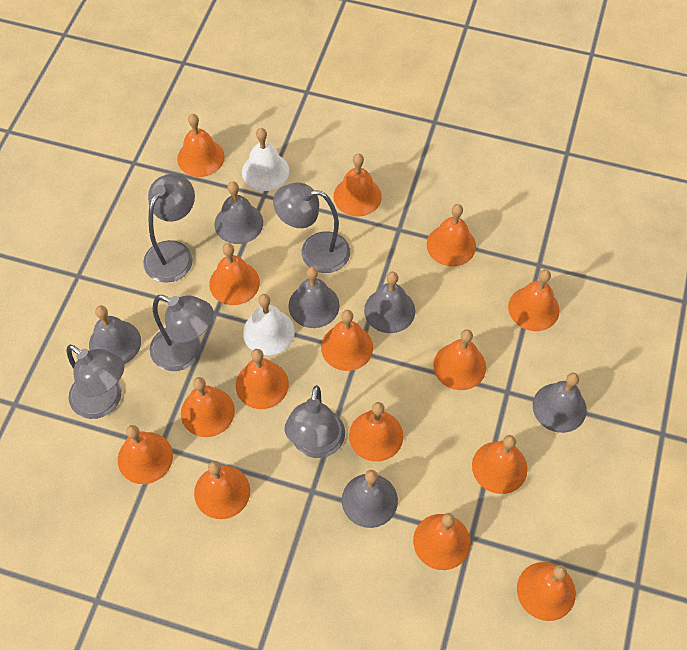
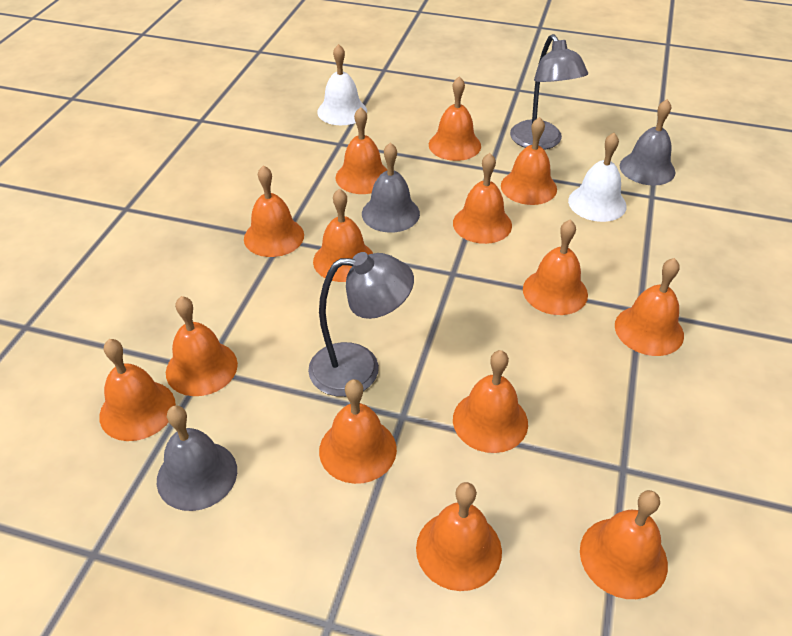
grey bell: [89,306,141,364] [215,181,263,244] [288,266,340,328] [342,470,398,528] [364,272,415,333] [533,373,587,433] = 6 -> [157,405,237,511] [362,142,420,233] [620,99,676,186] = 3
grey lamp: [67,345,124,419] [143,174,195,283] [150,295,213,371] [273,183,350,273] [284,385,345,458] = 5 -> [308,252,414,397] [510,34,588,150] = 2
orange bell: [118,425,173,484] [177,114,225,177] [181,377,235,437] [194,461,250,519] [209,243,260,305] [236,349,289,409] [321,310,373,371] [334,154,382,217] [349,402,403,462] [413,513,471,570] [427,204,476,266] [433,329,486,390] [472,435,528,494] [508,269,560,331] [517,562,576,621] = 15 -> [99,339,176,441] [166,296,238,396] [244,165,304,257] [313,188,373,282] [319,379,397,484] [335,107,387,194] [416,482,502,591] [429,76,481,161] [453,153,512,244] [453,350,528,453] [501,117,557,205] [523,220,588,315] [580,490,668,599] [615,258,684,356] = 14

